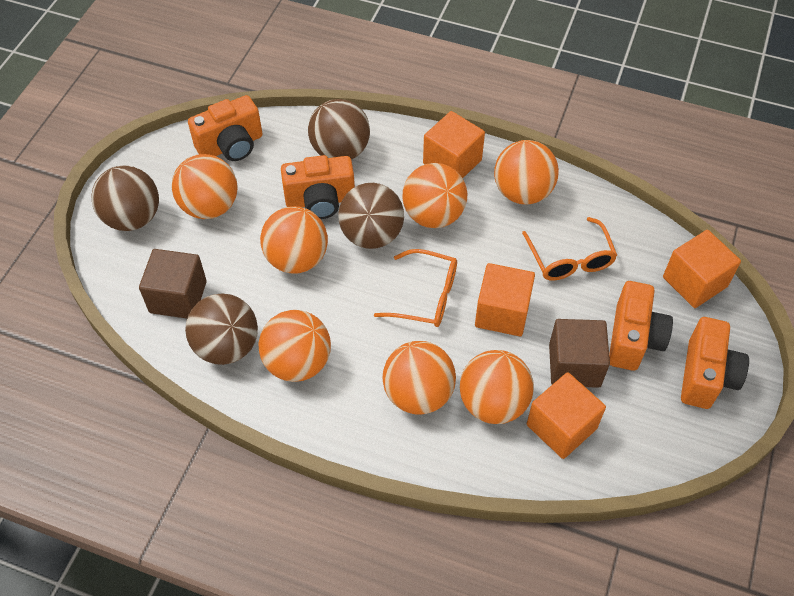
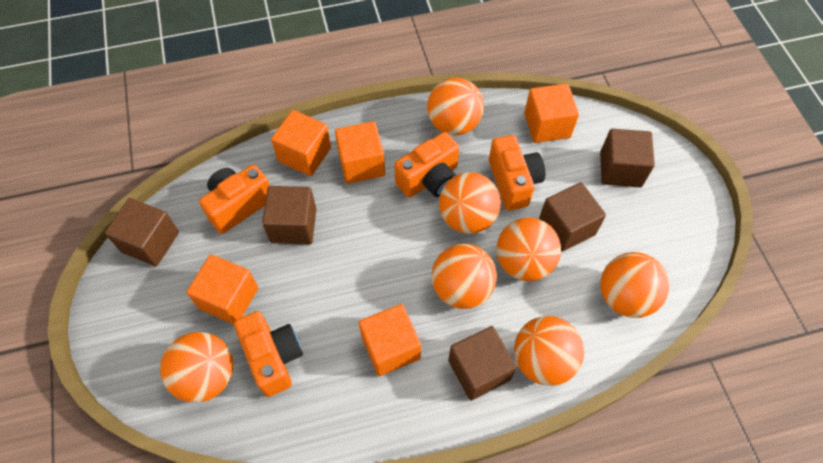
brown ball: [91,165,159,231] [185,294,258,365] [308,99,370,160] [338,183,404,249] = 4 -> none = 0
brown cube: [139,249,207,318] [549,319,610,388] = 2 -> [105,198,179,266] [262,186,316,244] [448,326,517,400] [539,182,606,252] [600,129,655,187] = 5
orange cube: [423,111,485,178] [475,263,535,336] [527,372,606,459] [663,230,741,308] = 4 -> [186,254,258,324] [271,110,331,176] [335,121,385,184] [359,304,421,376] [524,83,579,143] = 5
orange glasses: [374,249,457,327] [522,217,617,281] = 2 -> none = 0

